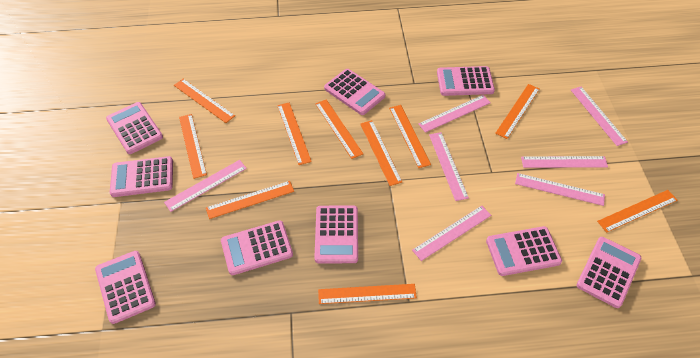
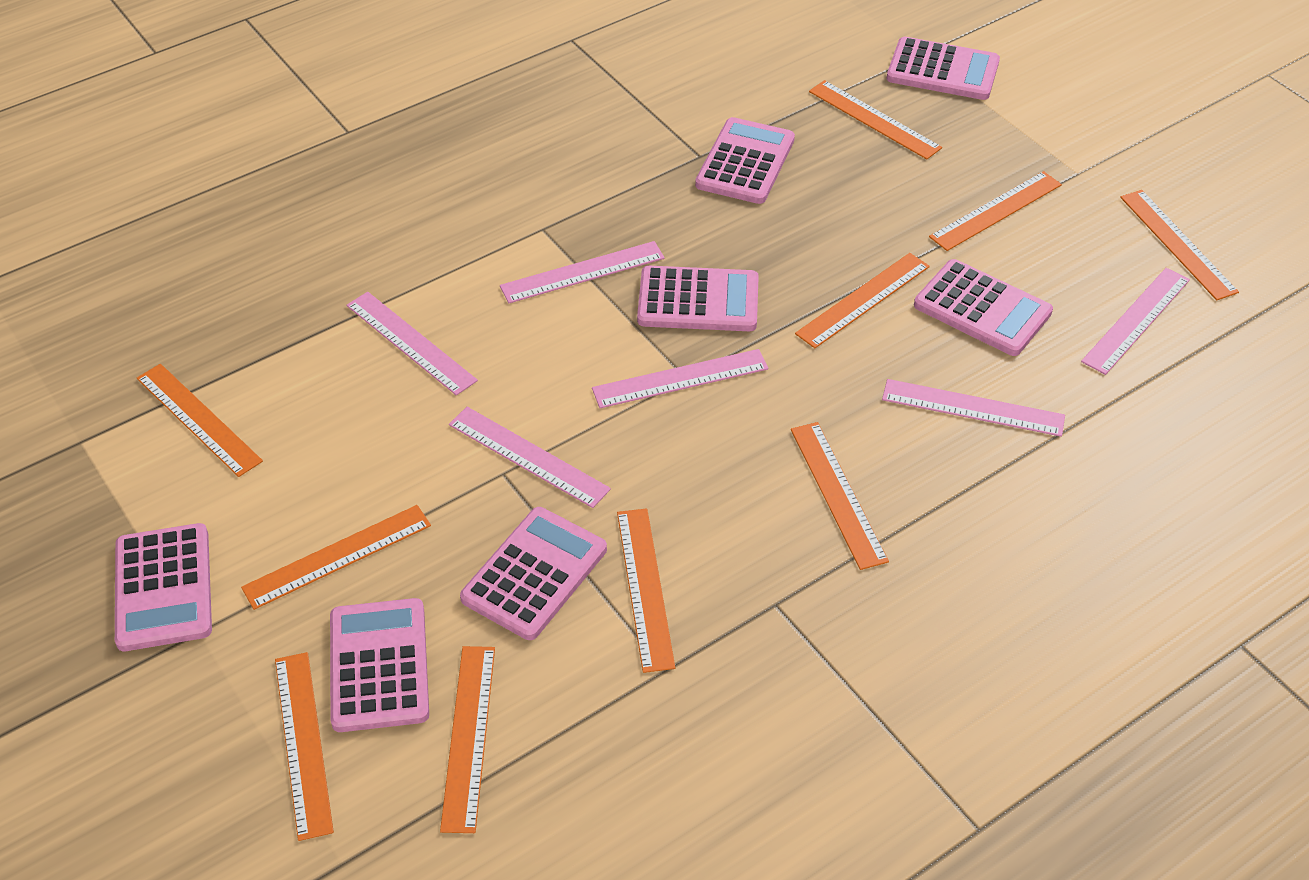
pink calculator: [95,251,156,324] [106,102,163,154] [110,156,173,197] [221,220,293,275] [314,206,358,263] [324,69,385,115] [437,66,495,96] [486,226,562,276] [577,237,641,308] = 9 -> [115,523,212,651] [330,598,429,732] [460,507,607,640] [637,266,759,331] [695,117,795,204] [887,37,1000,100] [914,259,1053,356] = 7
pink ruler: [164,160,247,212] [412,206,491,261] [418,95,491,133] [429,132,469,201] [515,173,605,206] [521,156,608,168] [571,87,628,146] = 7 -> [346,292,478,395] [449,407,611,508] [500,241,665,303] [592,349,768,408] [882,379,1065,437] [1081,268,1190,375] = 6

